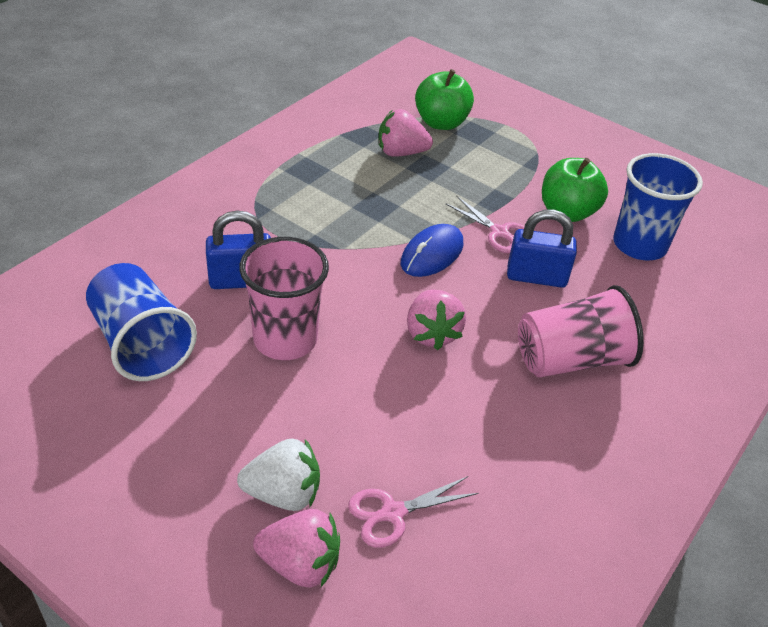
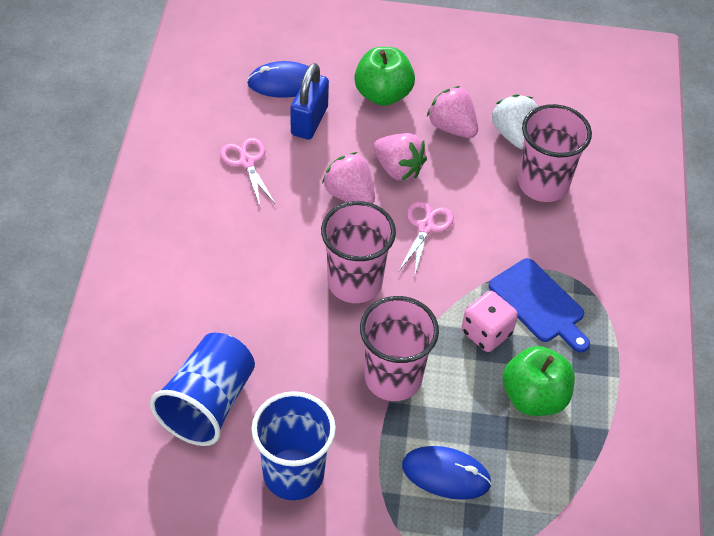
blue cutting board: none = 0 -> [489,258,590,352] = 1
blue mouse: [401,224,464,277] = 1 -> [247,61,309,98] [402,446,492,500] = 2
blue padlock: [206,211,271,289] [507,210,577,288] = 2 -> [291,63,329,140] = 1
pink cup: [239,237,329,360] [518,285,644,377] = 2 -> [321,201,396,303] [360,296,439,401] [518,104,592,202] = 3
pink dice: none = 0 -> [462,291,518,352] = 1

